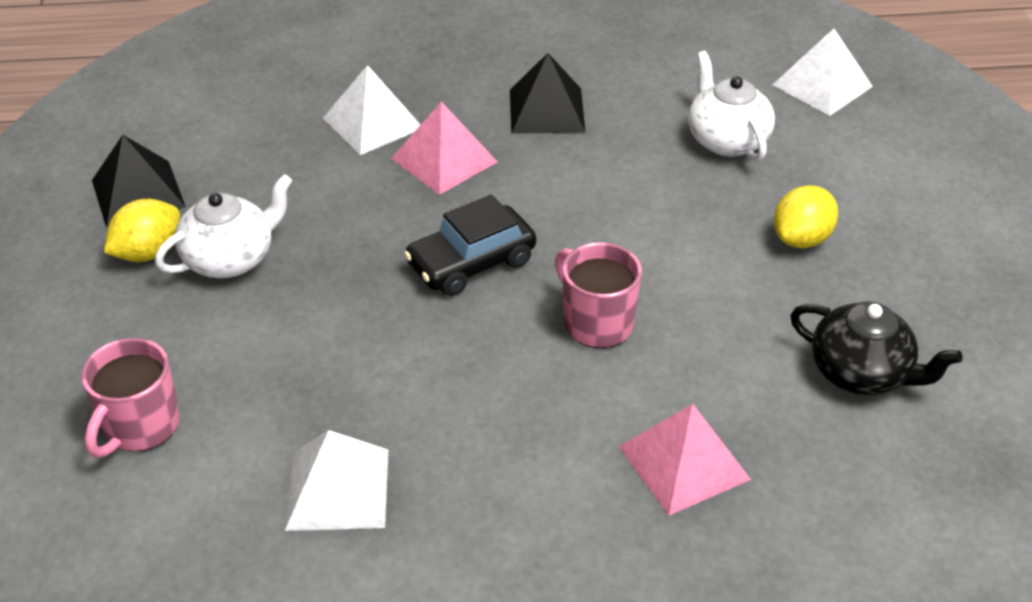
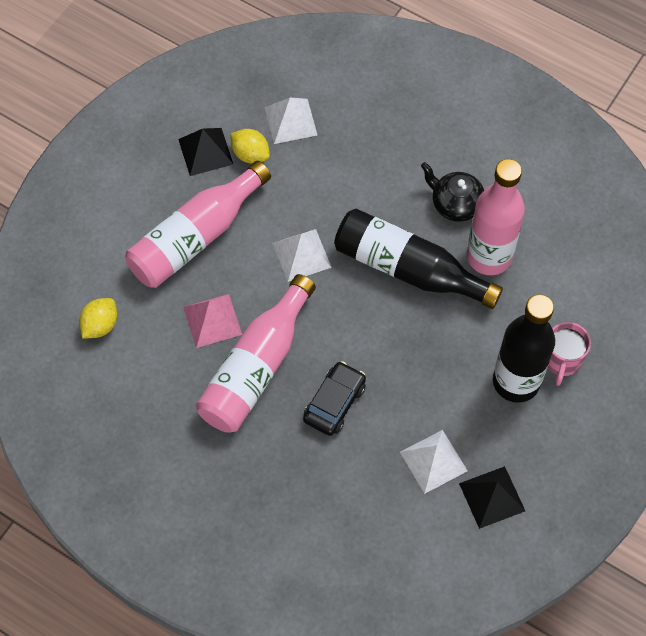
black bottle: none = 0 -> [334,209,503,309] [493,294,555,403] = 2
pink bottle: none = 0 -> [125,161,271,288] [196,274,316,433] [467,159,525,275] = 3
pink mug: [81,338,179,458] [555,242,642,348] = 2 -> [548,322,591,386] = 1
pink pyramid: [391,102,497,195] [619,404,751,516] = 2 -> [184,294,242,348] = 1
white teapot: [155,174,293,278] [688,51,775,162] = 2 -> none = 0

